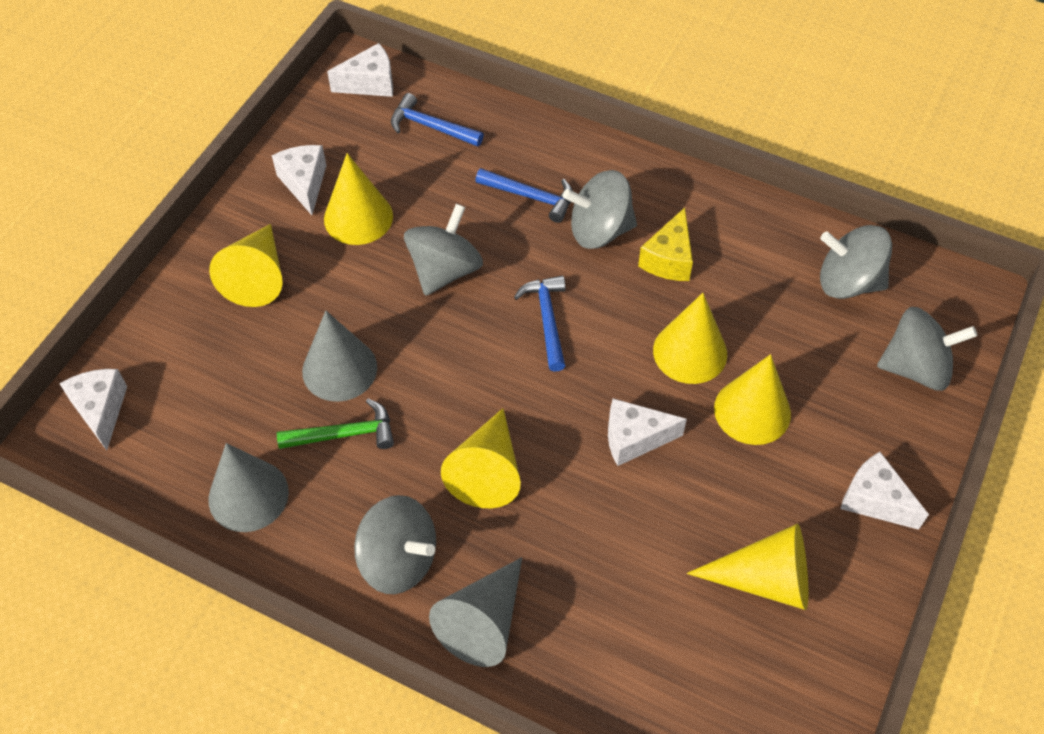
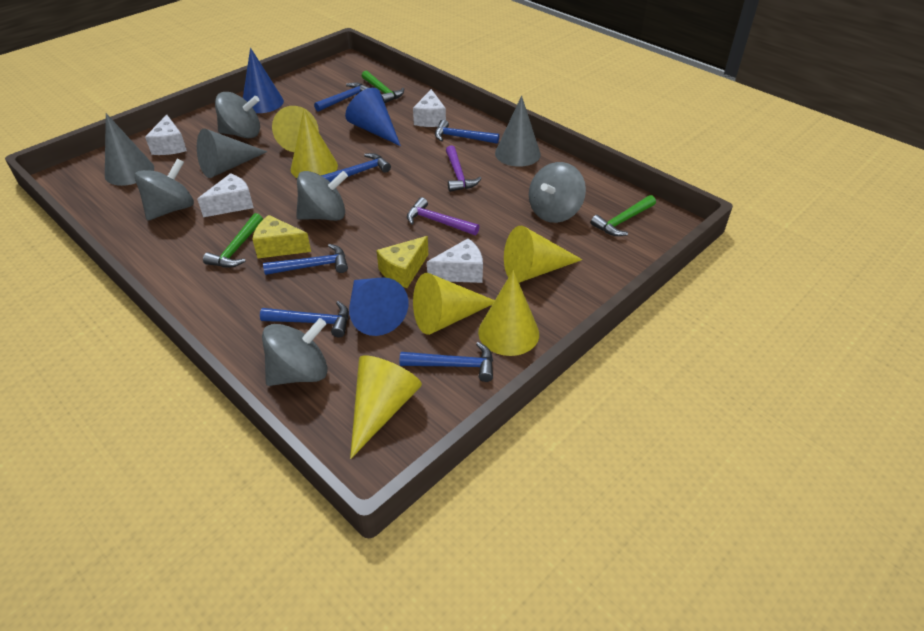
blue cone: none = 0 -> [243,48,284,113] [345,88,401,146] [349,277,409,336] = 3
blue hammer: [391,93,484,147] [475,168,573,223] [514,276,565,372] = 3 -> [260,301,349,338] [263,244,348,275] [314,82,369,112] [321,153,391,182] [399,342,493,382] [435,119,499,144] = 6
green hammer: [277,399,394,449] = 1 -> [203,213,263,268] [362,71,404,103] [591,195,656,236] = 3
purple hammer: none = 0 -> [407,197,480,235] [446,145,482,192] = 2
white cheese: [59,369,127,450] [272,145,327,215] [327,43,393,97] [608,398,687,466] [840,452,929,530] = 5 -> [145,115,187,155] [197,173,254,217] [413,89,446,127] [427,238,483,283] = 4
yellow cheese: [638,208,693,281] = 1 -> [252,215,311,258] [376,236,428,288] = 2

